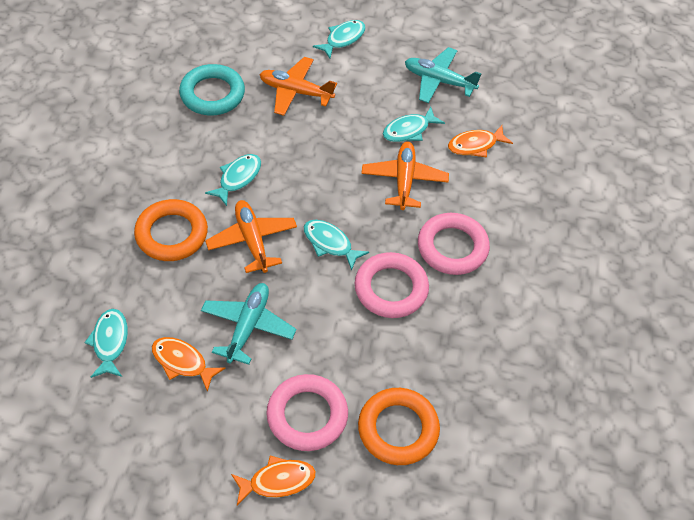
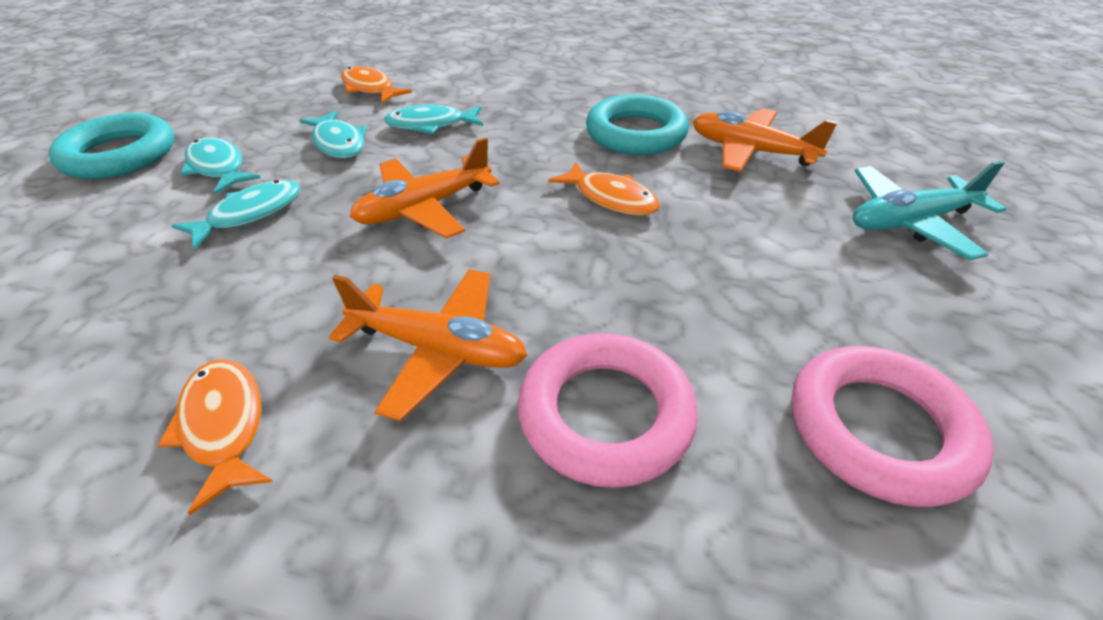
orange ring: [134,199,208,261] [358,388,440,465] = 2 -> none = 0
pink ring: [266,374,348,451] [355,252,429,318] [418,213,490,275] = 3 -> [518,333,698,488] [791,346,994,507] = 2
turquoise fish: [84,309,128,378] [205,154,261,206] [304,220,369,271] [313,20,366,58] [383,107,445,142] = 5 -> [172,180,301,249] [180,138,261,194] [299,110,367,159] [384,105,483,134] = 4
turquoise plane: [201,283,296,365] [405,47,481,103] = 2 -> [853,161,1006,260] = 1
turquoise ring: [179,64,245,115] = 1 -> [48,113,174,179] [586,94,689,155] = 2

